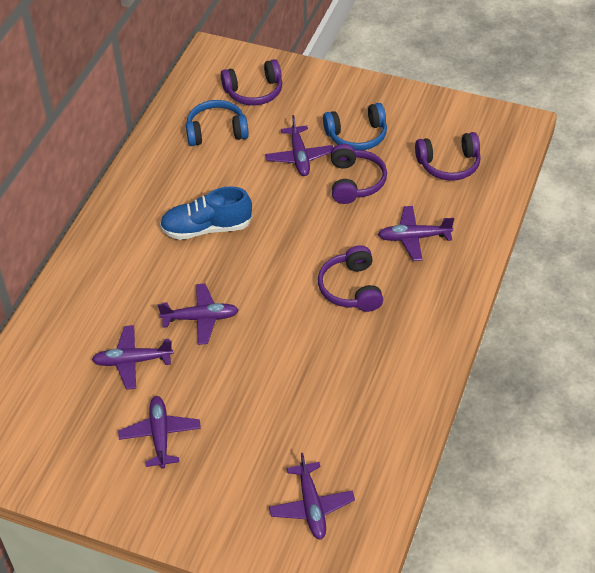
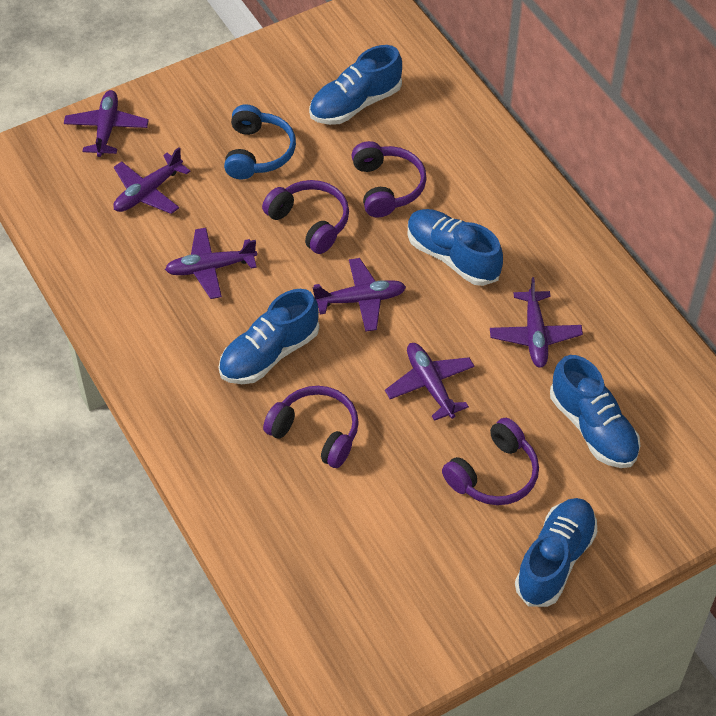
blue headphones: [186,100,249,146] [323,103,387,150] = 2 -> [224,104,296,179] = 1
blue shoe: [160,186,252,240] = 1 -> [219,289,319,384] [309,45,402,125] [408,209,503,286] [515,498,597,607] [550,355,640,468] = 5

